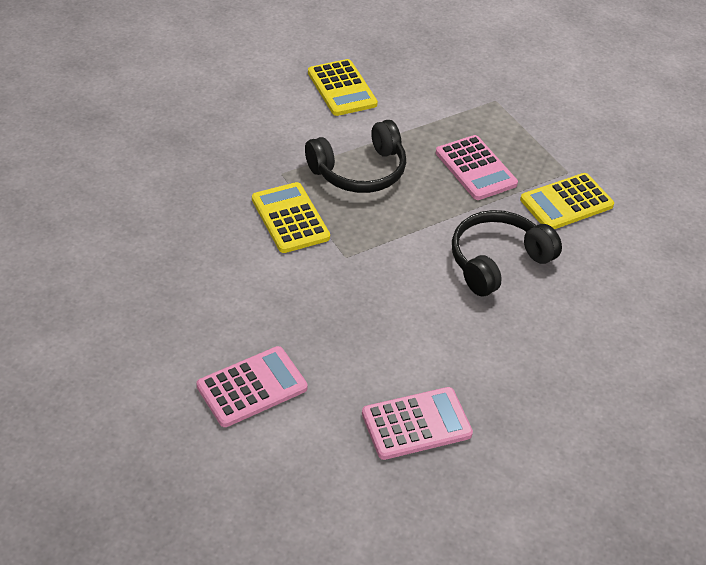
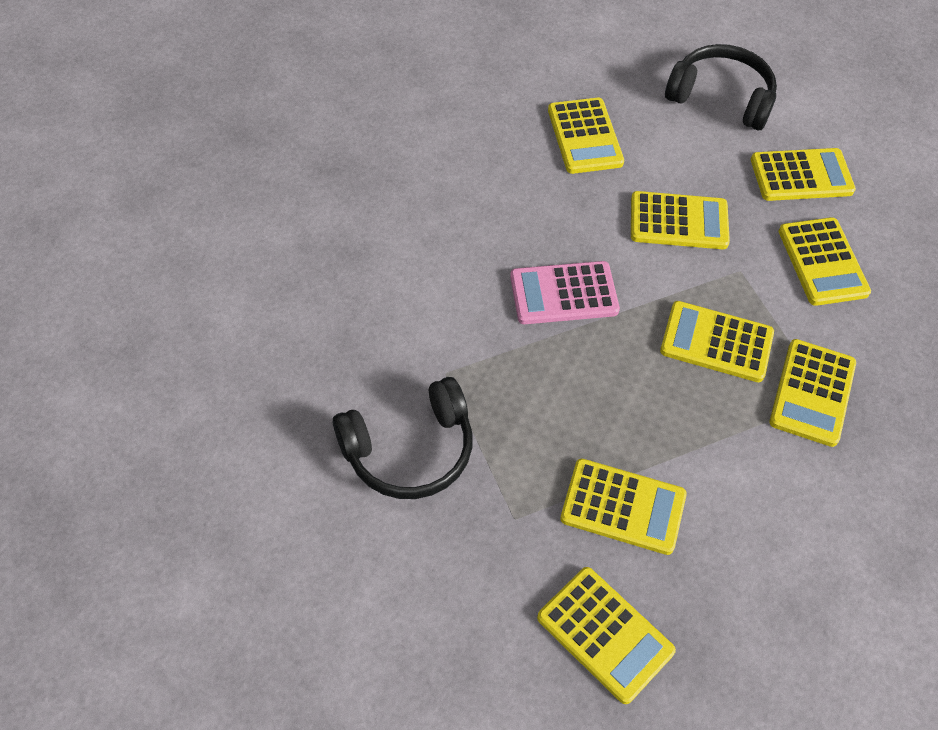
pink calculator: [197,346,308,427] [362,387,473,460] [436,135,518,200] = 3 -> [510,261,620,324] = 1
yellow calculator: [252,182,330,253] [308,59,378,116] [520,173,614,229] = 3 -> [537,567,676,704] [548,98,624,174] [560,459,687,555] [631,191,730,249] [660,301,774,382] [751,148,856,201] [769,339,856,447] [779,217,871,306] = 8

